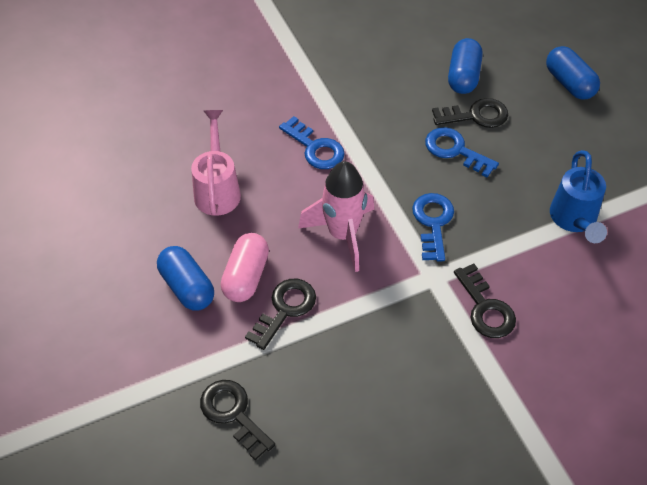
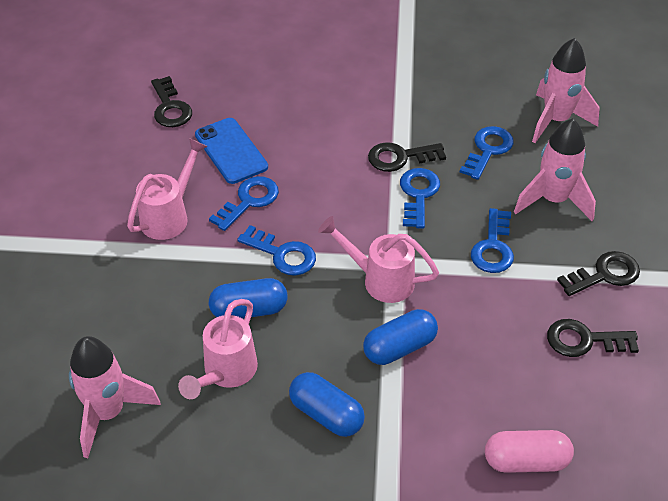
blue key: [279,116,345,169] [412,193,454,262] [425,127,499,178] = 3 -> [209,176,279,231] [237,225,316,276] [400,168,440,229] [460,126,514,180] [471,208,514,273] = 5
blue phone: none = 0 -> [195,118,268,184] = 1
blue watering can: [550,150,607,243] = 1 -> none = 0
pink rocket: [298,161,374,272] = 1 -> [69,336,161,458] [514,118,596,221] [532,38,600,143] = 3
pink watering can: [191,110,241,216] = 1 -> [127,138,208,240] [178,299,258,399] [318,216,439,303] = 3

